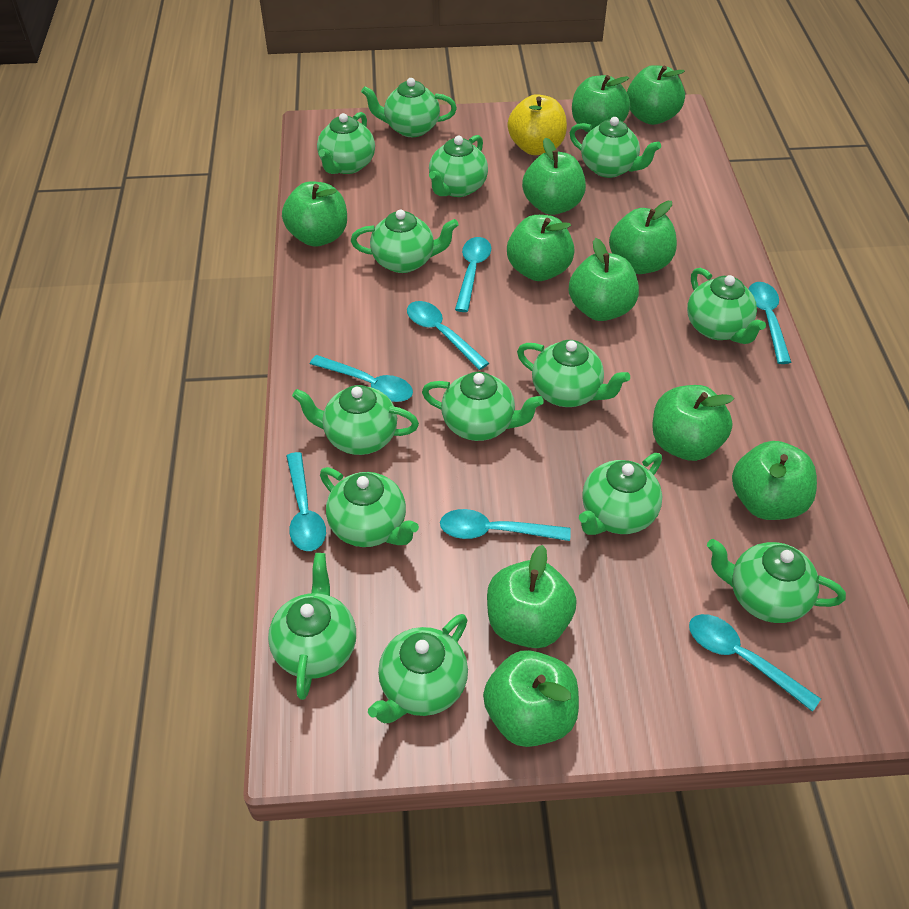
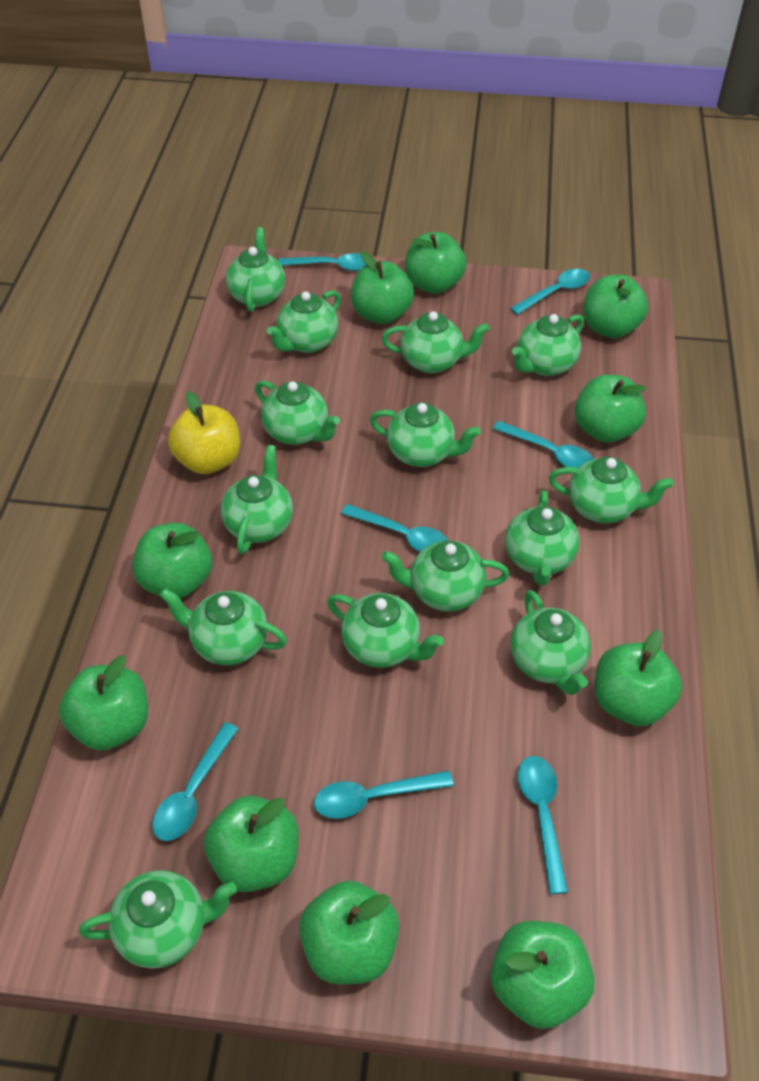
green apple: [282,181,347,247] [483,650,579,747] [487,545,577,648] [507,215,575,281] [522,138,586,215] [569,238,639,321] [572,75,630,132] [609,201,677,274] [627,65,685,125] [652,385,734,461] [732,441,817,520] = 11 -> [59,655,148,751] [132,523,212,598] [204,796,299,892] [299,881,399,984] [351,252,414,324] [405,232,466,294] [491,921,595,1029] [575,375,646,443] [584,275,649,338] [595,630,682,726] = 10

